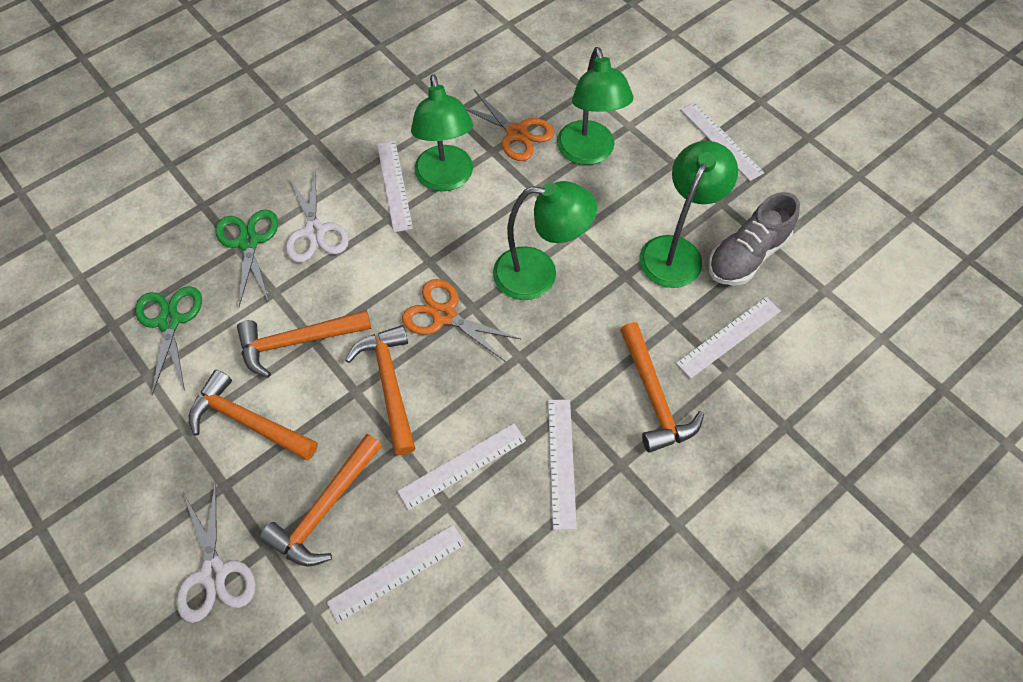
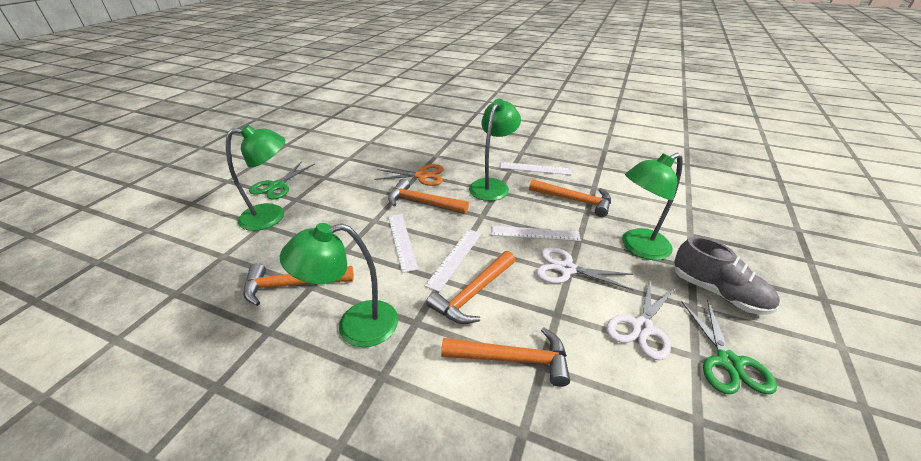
orange scissors: [402,279,521,362] [465,90,555,161] = 2 -> [374,164,444,186] = 1
white ruler: [327,525,465,624] [377,141,413,232] [397,423,526,511] [548,400,577,530] [676,297,781,379] [680,102,764,181] = 6 -> [388,214,418,273] [425,229,482,292] [491,226,581,241] [500,162,572,175] = 4

